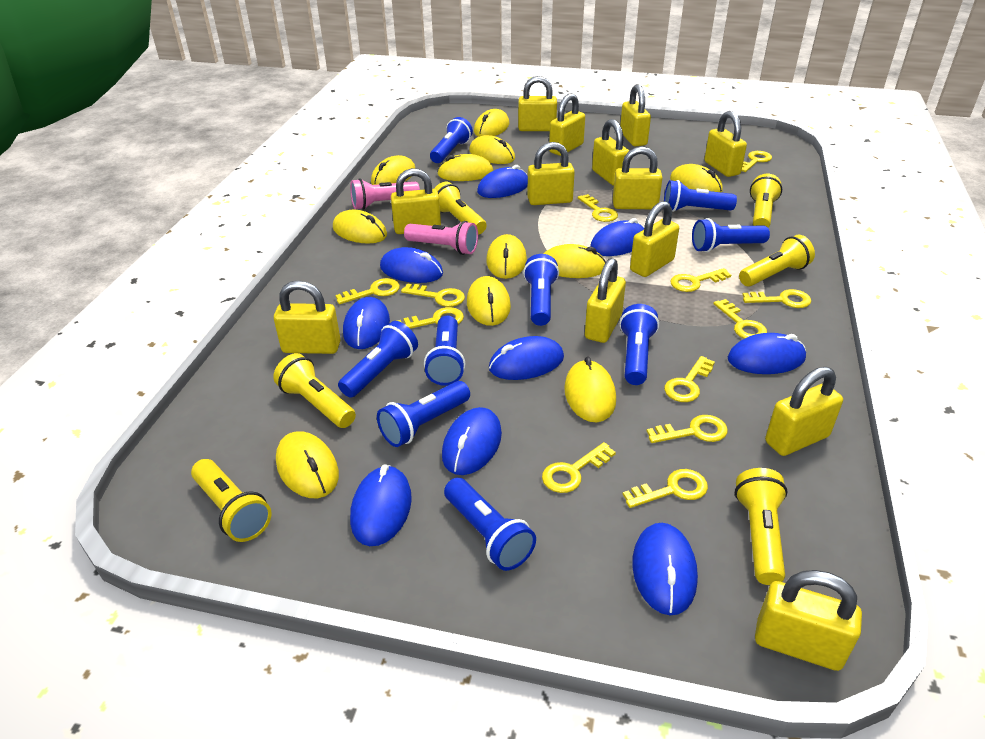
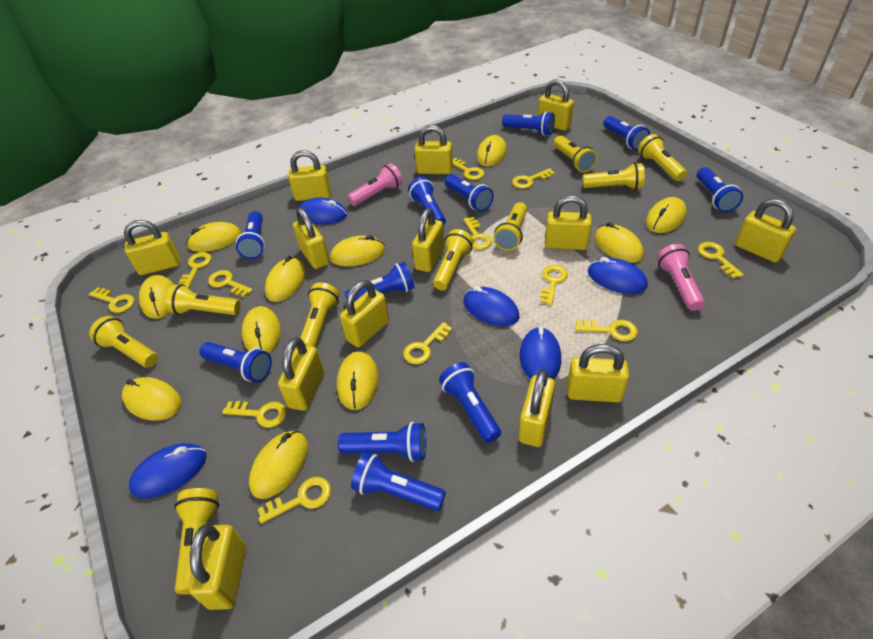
blue flashlight: [338,321,418,398] [377,381,470,447] [424,315,465,386] [430,117,473,163] [444,478,536,571] [523,254,559,326] [619,304,659,385] [664,180,737,212] [692,218,770,252] = 9 -> [199,342,272,382] [236,211,265,259] [338,422,426,462] [344,262,415,302] [351,452,446,511] [408,177,446,226] [439,362,501,443] [444,174,494,212] [502,111,555,136] [603,116,650,150] [697,167,743,212] = 11
blue mouse: [343,297,390,349] [350,464,412,546] [380,247,443,283] [442,407,502,475] [477,165,528,198] [489,336,564,380] [590,218,644,256] [632,523,698,615] [728,333,806,374] = 9 -> [129,443,207,498] [299,197,347,224] [464,286,519,326] [520,327,561,379] [588,257,648,294] = 5
yellow flashlight: [191,459,272,542] [273,353,356,428] [434,182,487,235] [735,468,788,585] [739,235,815,287] [750,174,782,228] = 6 -> [89,316,158,368] [165,284,240,315] [174,488,219,595] [300,283,339,347] [433,229,474,290] [494,202,527,251] [553,136,597,173] [583,163,645,190] [638,134,687,181] = 9

